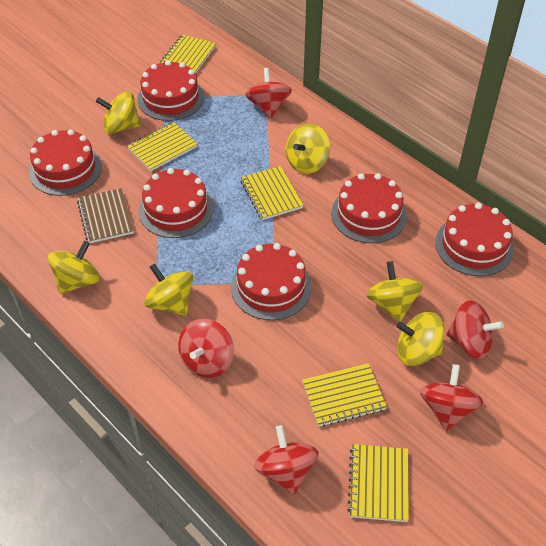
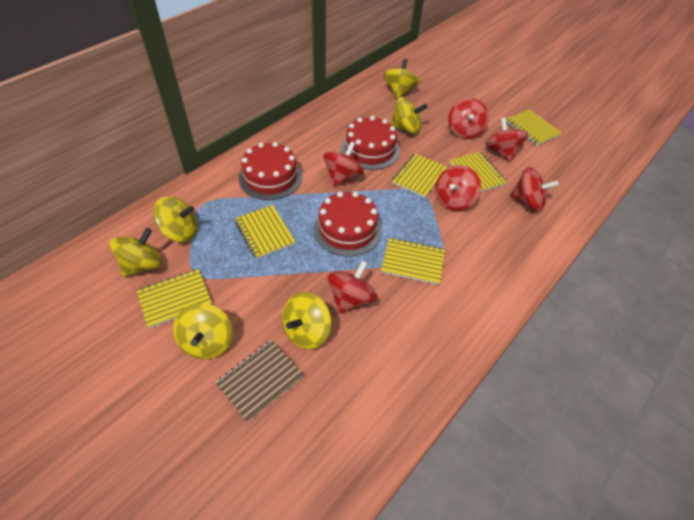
red cake: [29,129,102,196] [137,60,204,121] [139,168,214,238] [231,243,312,320] [331,173,407,243] [435,203,514,276] = 6 -> [239,142,302,200] [313,192,382,257] [341,116,400,170] = 3
red spinning top: [178,319,234,378] [245,68,292,119] [254,425,319,495] [420,364,483,431] [446,300,504,359] = 5 -> [323,142,364,187] [327,261,377,314] [435,165,481,211] [448,98,489,139] [485,117,528,162] [510,167,559,212] = 6
yellow notebook: [127,122,197,171] [160,34,216,73] [240,166,304,220] [302,363,387,427] [348,444,409,522] = 5 -> [137,268,212,329] [235,205,296,259] [381,238,445,285] [392,153,447,198] [449,152,507,193] [506,110,562,146] = 6

